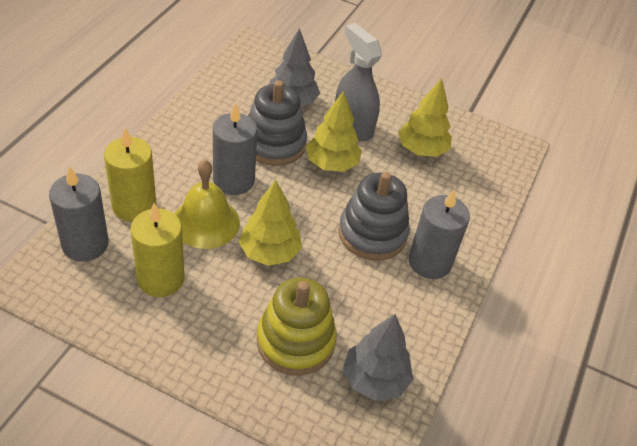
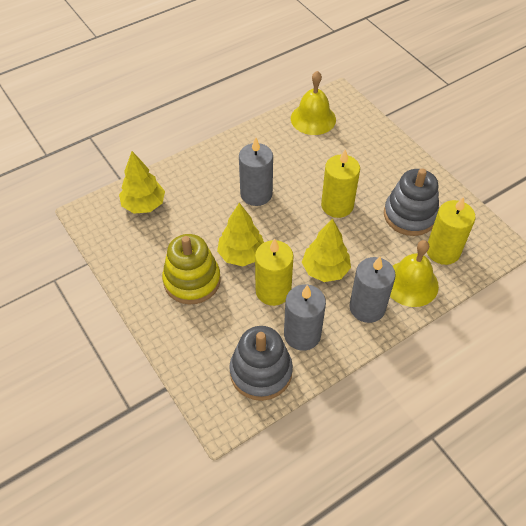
grey spray bottle: [335,23,382,141] = 1 -> none = 0
grey tree: [269,28,320,106] [343,314,413,401] = 2 -> none = 0
yellow bell: [174,160,240,249] = 1 -> [291,71,336,135] [390,240,439,307] = 2
yellow candle: [104,128,157,222] [130,203,185,297] = 2 -> [255,239,294,306] [321,149,360,218] [427,197,475,265] = 3

